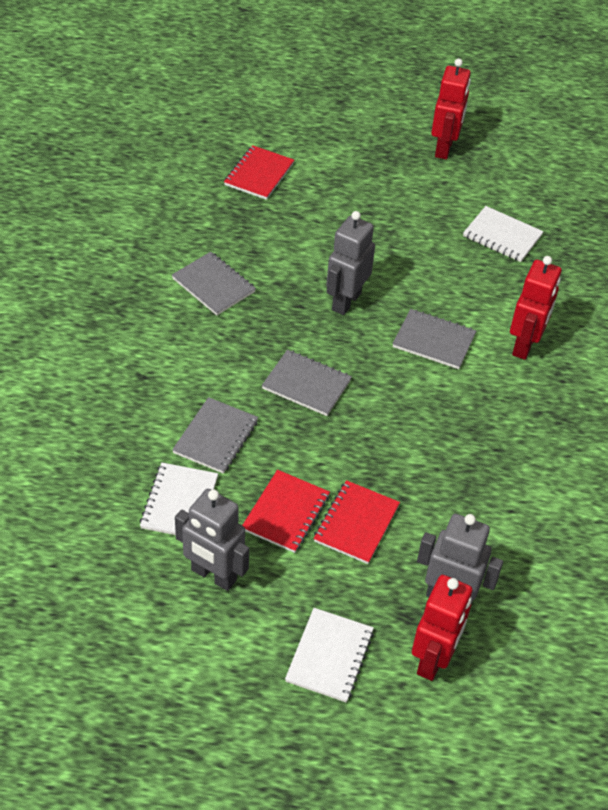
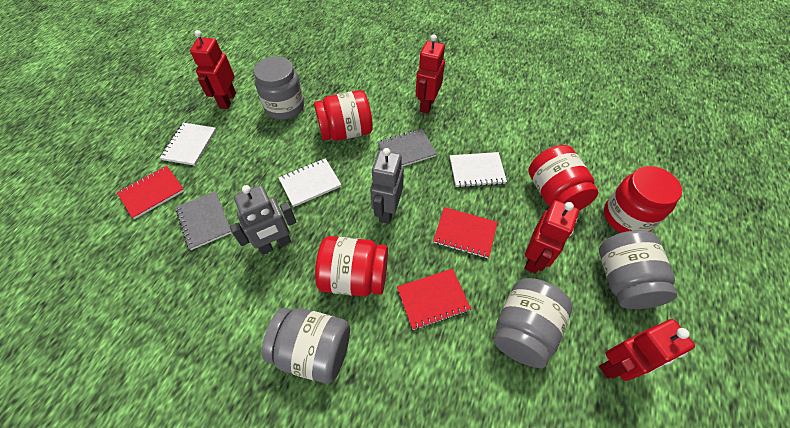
grey jar: none = 0 -> [254,57,304,120] [262,308,350,384] [493,278,572,368] [599,230,677,309] = 4
grey notebook: [172,252,256,316] [172,397,258,474] [262,350,352,416] [393,309,476,369] = 4 -> [176,191,232,250] [378,129,437,166] = 2
grey robot: [175,489,249,591] [326,211,375,315] [417,514,503,604] = 3 -> [230,185,296,255] [370,148,404,224] = 2
red jar: none = 0 -> [314,90,373,141] [315,236,388,296] [529,145,599,210] [604,166,682,233] = 4
red robot: [412,575,472,681] [431,58,471,160] [510,256,561,360] = 3 -> [190,30,236,109] [416,34,445,114] [525,200,579,274] [599,319,695,381] = 4

